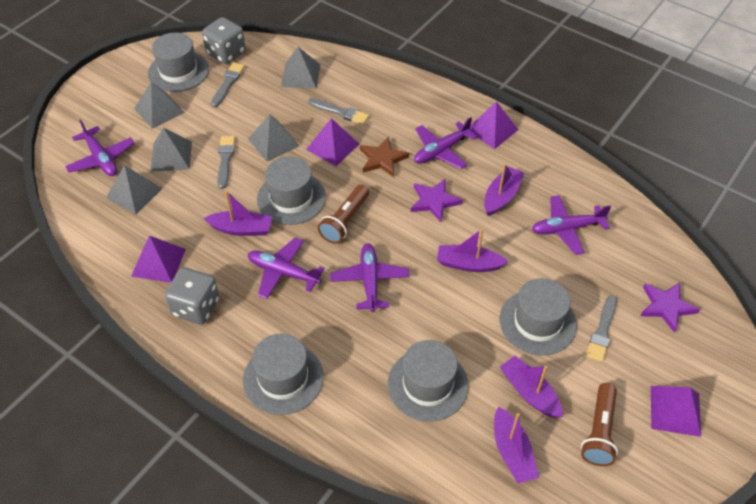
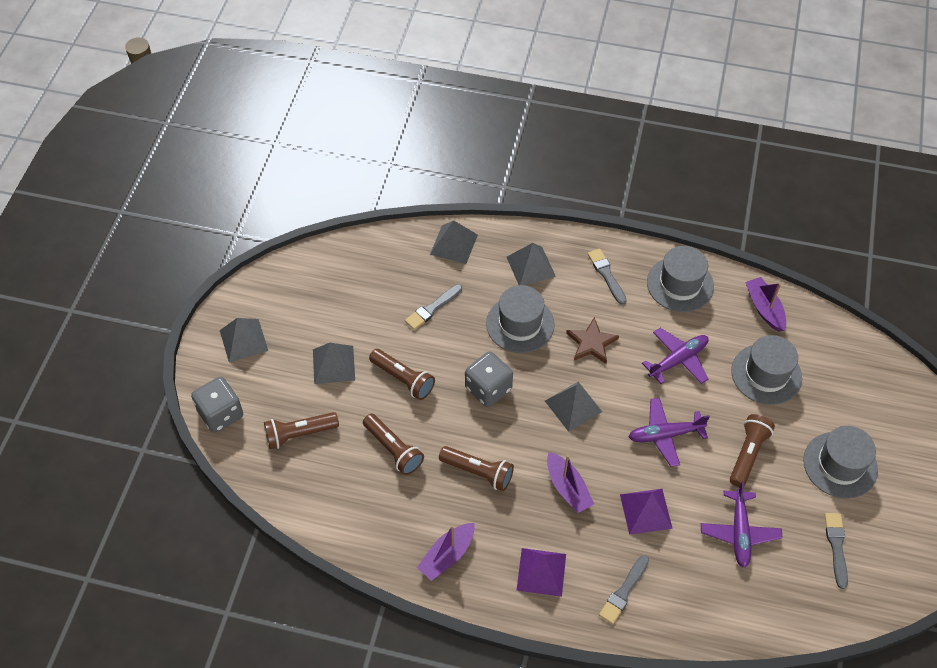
brown flashlight: [318,185,369,244] [581,383,618,466] = 2 -> [264,412,339,449] [363,414,424,475] [369,349,435,400] [439,446,514,491] [730,414,775,487] = 5
grey hat: [148,33,209,92] [243,334,324,415] [257,157,326,225] [388,340,469,422] [500,278,577,356] = 5 -> [486,285,555,353] [647,246,714,312] [731,335,802,405] [803,426,878,499] = 4
purple boat: [203,191,272,236] [437,229,508,272] [484,163,525,216] [494,407,539,484] [500,356,563,418] = 5 -> [417,523,475,581] [547,452,594,513] [745,277,786,332] = 3
purple plane: [65,119,134,176] [248,237,325,299] [330,243,410,312] [414,117,477,169] [532,195,611,255] = 5 -> [629,398,710,467] [642,328,709,384] [701,481,783,568] = 3
purple pyramid: [131,236,186,283] [306,118,359,166] [470,101,518,149] [651,386,701,437] = 4 -> [516,548,566,597] [620,489,673,535] = 2
purple star: [411,179,463,222] [641,282,700,333] = 2 -> none = 0

